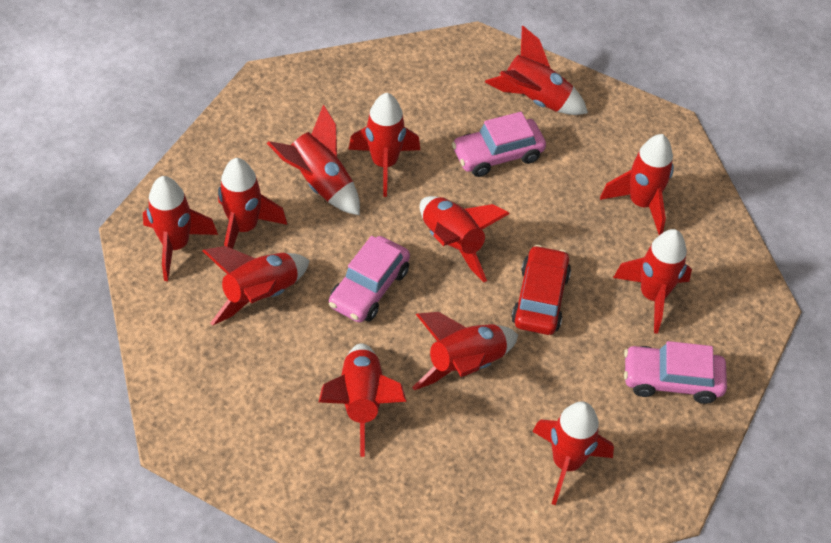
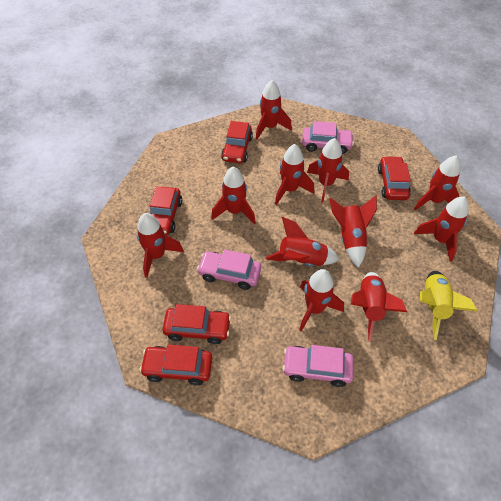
red car: [511,245,571,335] = 1 -> [139,345,212,385] [150,187,182,235] [162,304,231,344] [221,121,253,163] [378,156,411,200] = 5
red rocket: [143,176,218,281] [202,246,310,326] [218,158,287,249] [267,105,360,215] [318,343,407,457] [348,93,420,197] [412,312,518,390] [420,196,510,282] [485,26,588,115] [532,401,614,505] [600,134,674,235] [613,229,692,333] = 12 -> [137,213,184,278] [211,167,256,225] [256,80,292,140] [265,217,340,266] [275,144,314,205] [299,269,344,331] [307,138,349,202] [329,195,377,268] [351,272,407,342] [414,155,461,210] [414,196,469,262] = 11
yellow rocket: none = 0 -> [420,271,478,340] = 1

